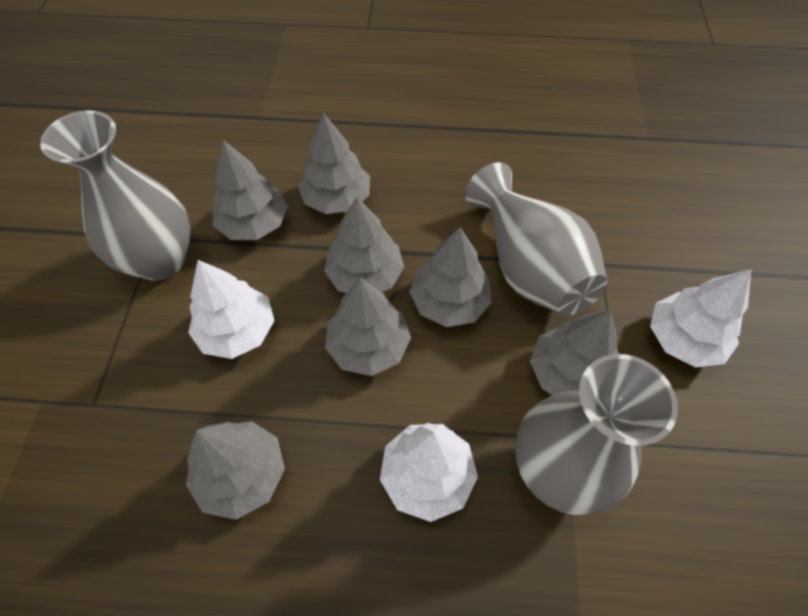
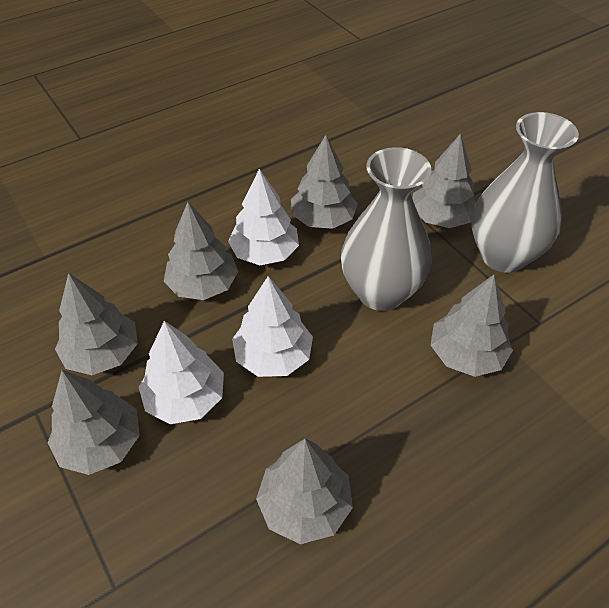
grey vase: [40,110,190,281] [465,162,607,316] [515,354,678,515] = 3 -> [341,147,432,311] [472,112,579,273] = 2

